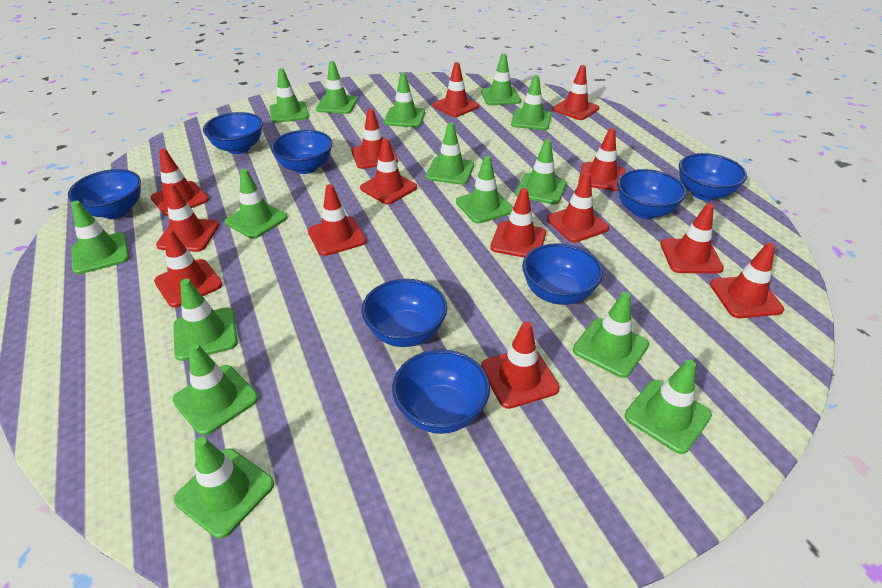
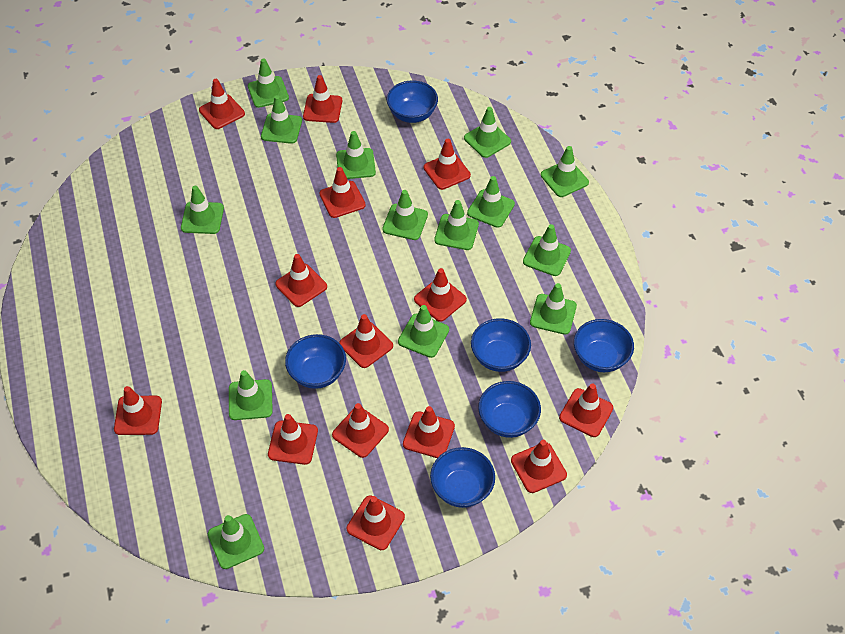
blue bowl: [68,169,141,219] [203,112,263,154] [271,130,333,174] [362,279,447,347] [392,349,490,434] [522,243,603,305] [617,169,687,219] [679,153,747,201] = 8 -> [285,334,346,389] [387,80,438,123] [430,447,495,508] [471,318,531,372] [478,381,541,438] [574,319,634,372] = 6
green traffic cone: [71,201,129,274] [172,343,258,436] [174,279,238,361] [174,437,274,539] [225,169,288,239] [269,68,309,123] [316,61,358,114] [384,73,425,127] [426,123,474,185] [456,156,513,223] [481,54,521,105] [511,75,551,130] [515,139,567,204] [573,292,649,378] [625,360,712,454] = 15 -> [181,186,224,234] [208,514,264,569] [229,370,273,420] [248,59,289,108] [261,95,302,144] [336,131,376,179] [382,190,428,240] [398,305,449,358] [434,200,479,250] [464,107,511,158] [467,176,515,228] [523,224,571,276] [530,283,577,335] [541,146,589,197] = 14

